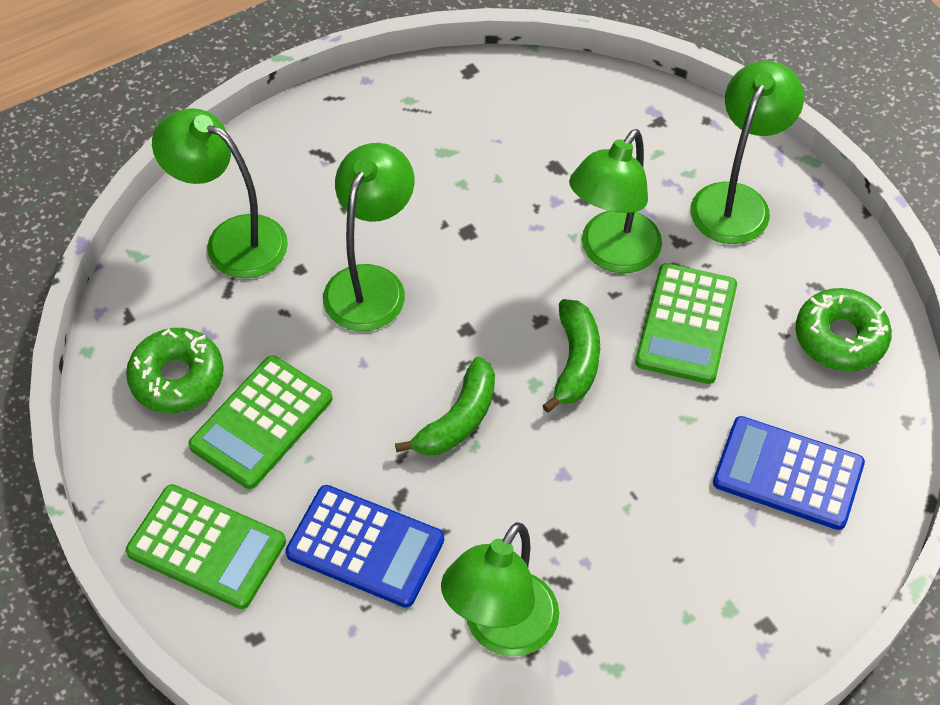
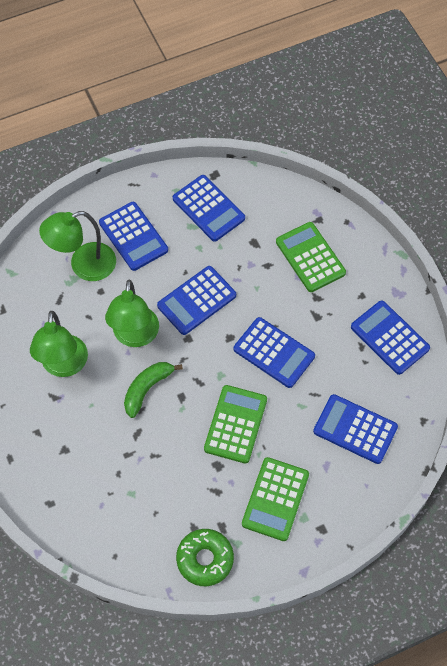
blue calculator: [286,485,444,608] [713,416,865,530] = 2 -> [99,202,168,271] [157,266,236,335] [173,175,245,242] [234,317,315,388] [313,394,398,464] [351,300,430,375] = 6
green banana: [395,357,495,455] [542,299,600,413] = 2 -> [124,362,183,418] = 1
green donut: [126,328,224,413] [796,288,892,371] = 2 -> [176,529,234,586] = 1
green lamp: [152,108,288,278] [323,143,414,331] [441,522,559,657] [569,129,662,273] [690,61,804,244] = 5 -> [30,311,88,377] [39,211,116,281] [105,280,159,347] = 3

